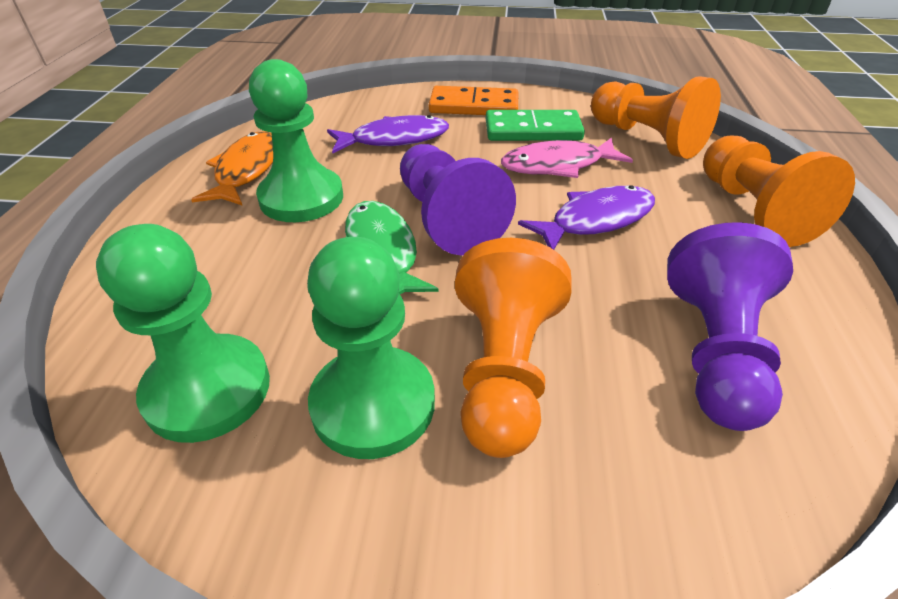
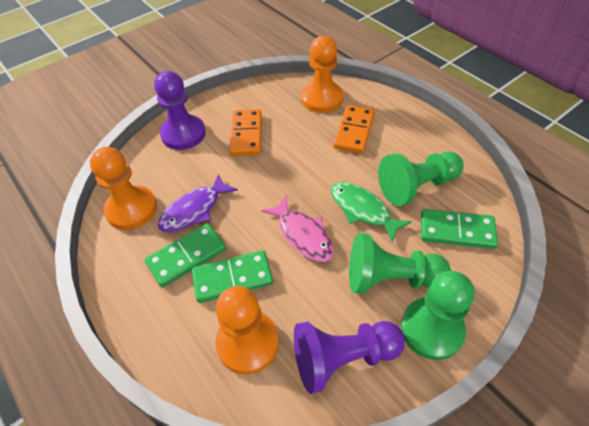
green domino: [486,110,585,141] = 1 -> [144,223,226,288] [192,250,273,303] [421,209,498,249] = 3
orange domino: [429,86,518,115] = 1 -> [230,109,262,156] [333,105,375,154] = 2
orange fish: [191,131,273,206] = 1 -> none = 0
purple fish: [327,115,449,153] [518,185,655,250] = 2 -> [158,174,238,232] = 1

